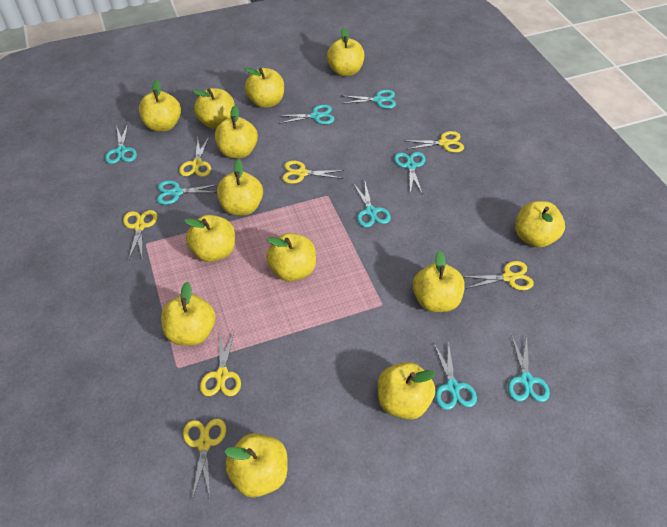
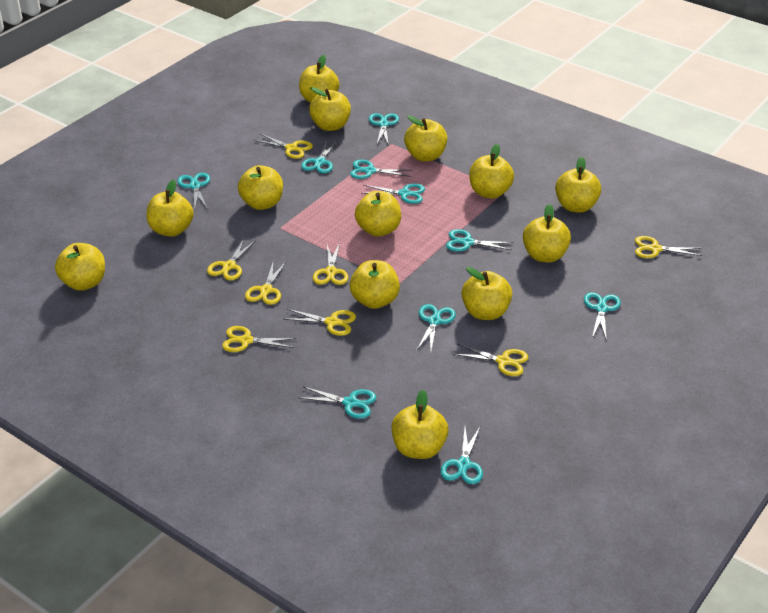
turquoise scissors: [105,124,137,164] [157,180,218,205] [277,105,334,124] [341,90,396,109] [353,182,391,227] [394,152,425,195] [433,340,477,410] [508,334,550,402] = 8 -> [177,173,210,209] [300,387,376,419] [301,139,338,173] [350,160,412,179] [361,183,425,204] [369,113,399,146] [416,304,456,351] [440,425,483,484] [446,229,513,251] [584,292,621,341] = 10
yellow scissors: [123,210,158,261] [179,137,211,177] [183,419,226,500] [200,329,241,396] [282,161,344,184] [406,131,464,153] [463,261,534,290] = 7 -> [207,239,256,280] [222,326,297,352] [245,262,286,305] [254,134,313,159] [284,309,356,336] [313,243,348,285] [453,344,529,376] [635,236,702,258] = 8

